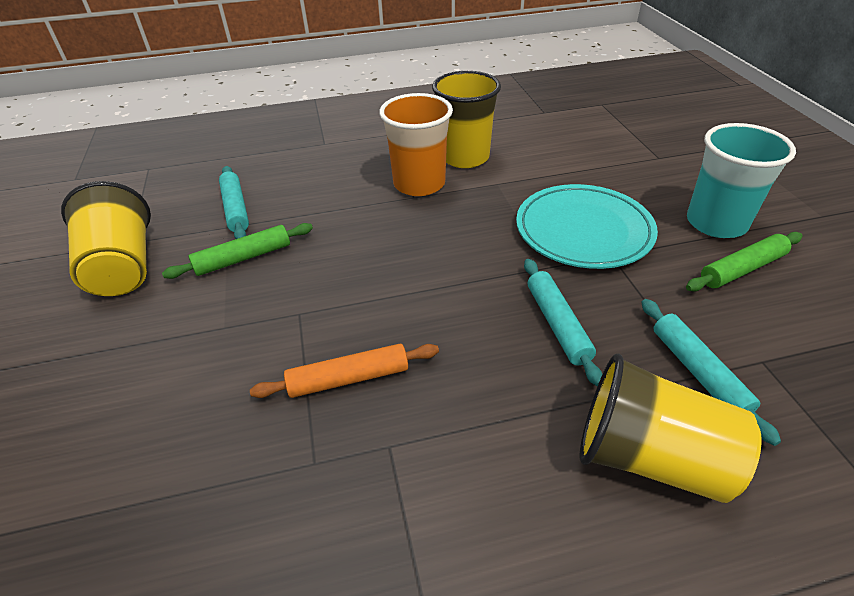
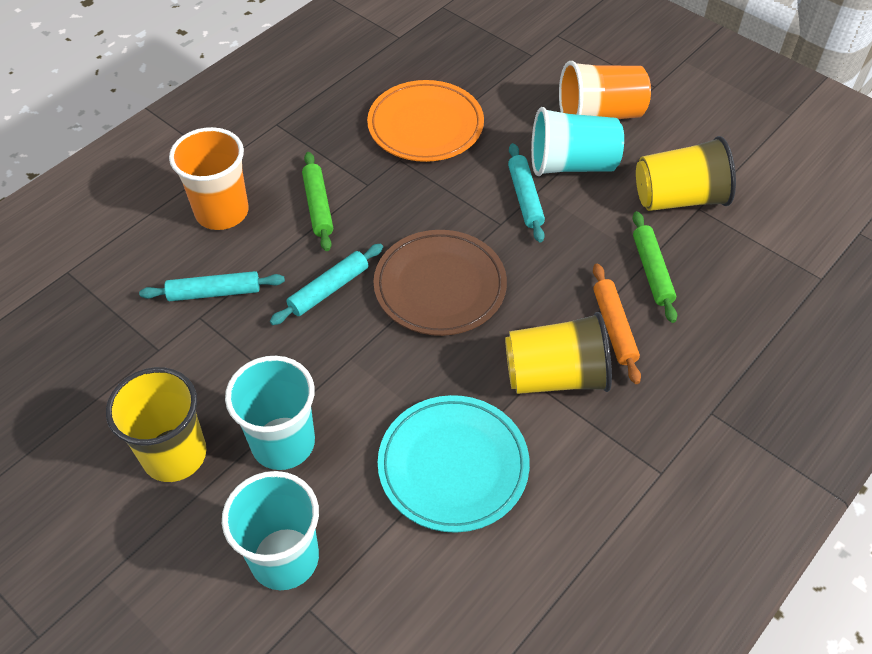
brown plate: none = 0 -> [374,230,507,336] = 1
orange cup: [379,93,453,196] = 1 -> [169,127,249,230] [559,61,651,119] = 2
orange plate: none = 0 -> [367,80,484,162] = 1
turquoise cup: [687,123,796,238] = 1 -> [222,471,319,590] [225,356,315,470] [531,107,624,176] = 3

